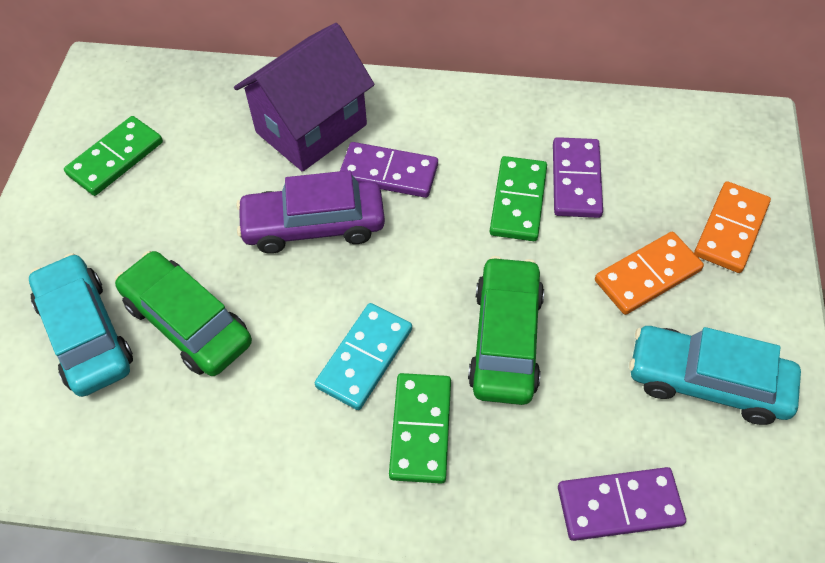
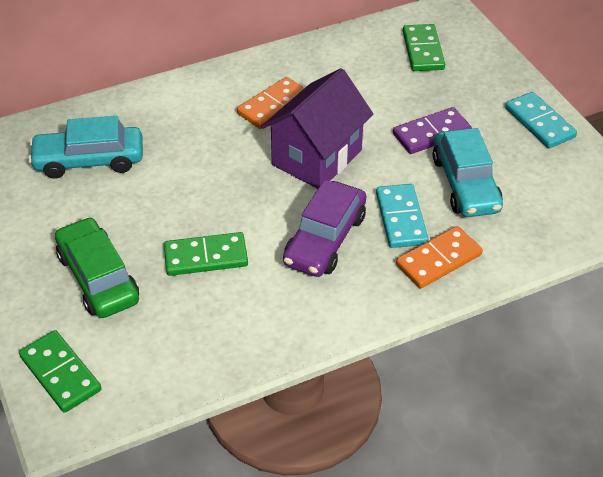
green car: [115,251,252,376] [468,256,544,405] = 2 -> [55,217,139,318] = 1
purple domino: [340,142,438,198] [553,137,603,218] [558,467,686,541] = 3 -> [393,107,472,154] = 1
turquoise domino: [315,303,412,410] = 1 -> [376,184,429,248] [505,92,577,148] = 2

